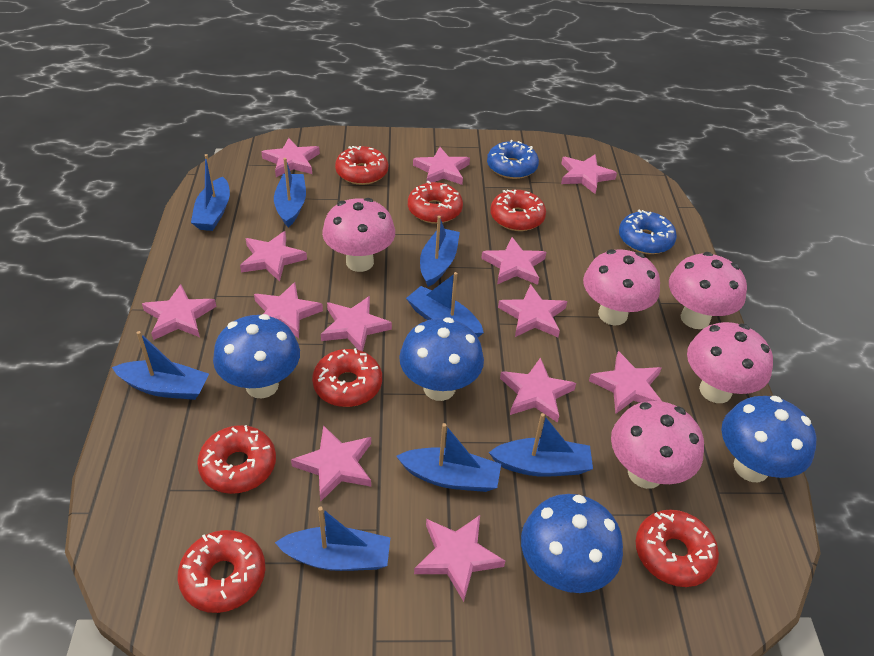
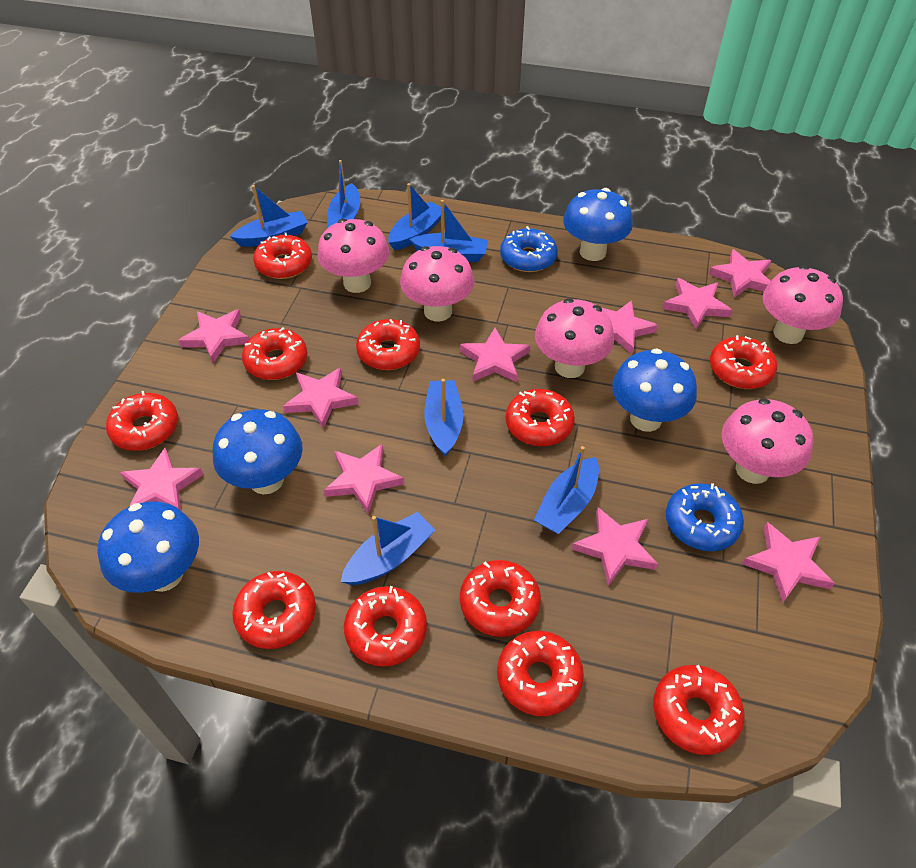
blue boat: [112,331,209,400] [191,154,230,231] [274,158,306,227] [275,506,390,571] [396,423,501,492] [406,272,484,337] [420,216,460,287] [489,413,593,477] = 8 -> [230,185,308,247] [327,160,360,228] [341,512,435,585] [388,183,445,250] [409,200,488,262] [424,379,463,457] [534,446,599,534] = 7
pink star: [142,284,216,340] [240,231,307,281] [254,282,323,338] [261,138,320,177] [291,425,371,502] [321,296,392,351] [413,147,470,185] [414,515,505,602] [481,237,546,285] [498,284,567,337] [500,357,576,423] [561,154,617,194] [589,351,662,414] = 13 -> [120,448,203,510] [178,309,249,363] [283,367,359,429] [324,444,404,514] [460,328,530,382] [571,507,658,586] [602,300,658,354] [662,278,732,329] [709,249,771,298] [742,522,835,603] = 10
red donut: [177,530,266,613] [197,425,276,494] [312,348,382,407] [335,146,388,185] [408,181,463,224] [490,190,546,231] [635,510,719,587] = 7 -> [106,391,178,451] [232,571,316,649] [242,327,308,380] [253,233,312,279] [344,586,427,667] [356,319,420,370] [460,560,541,637] [497,631,584,716] [506,389,575,446] [653,665,745,755] [710,335,777,389] = 11

